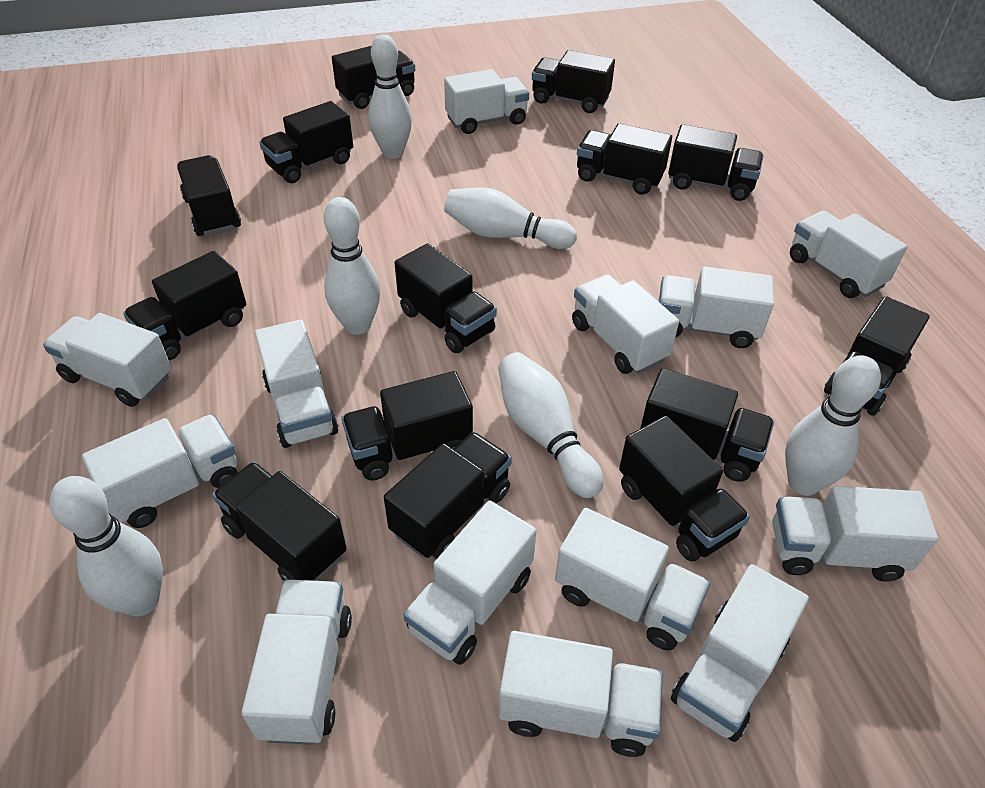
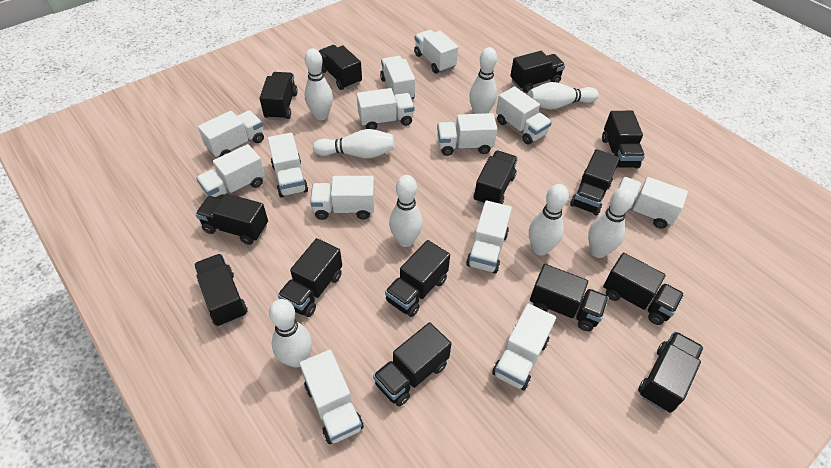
white bowling pin: [50,476,163,616] [324,197,380,335] [368,34,412,159] [444,187,577,249] [498,352,603,498] [785,355,881,496] = 6 -> [269,299,312,368] [305,48,333,120] [313,129,395,158] [389,175,423,247] [469,47,497,114] [528,82,599,110] [529,184,569,256] [588,187,634,258] = 8

